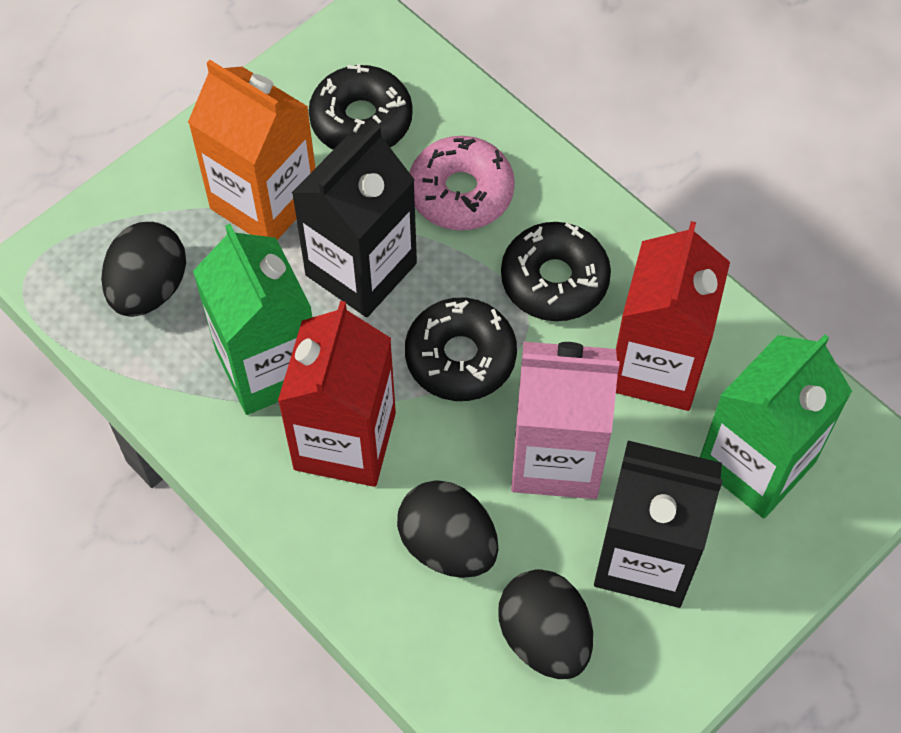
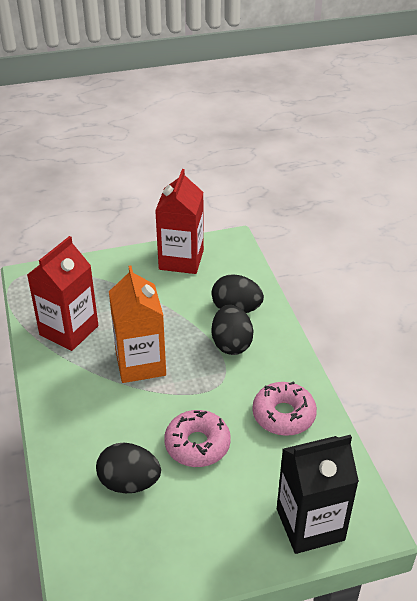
black carton: [292,125,417,317] [594,441,723,608] = 2 -> [277,435,359,554] = 1
black donut: [309,64,413,150] [405,298,517,401] [501,222,611,321] = 3 -> none = 0
green carton: [193,224,312,415] [700,334,852,518] = 2 -> none = 0
pink carton: [511,342,620,499] = 1 -> none = 0
pink donut: [410,136,515,230] = 1 -> [164,410,231,467] [252,381,317,436] = 2

